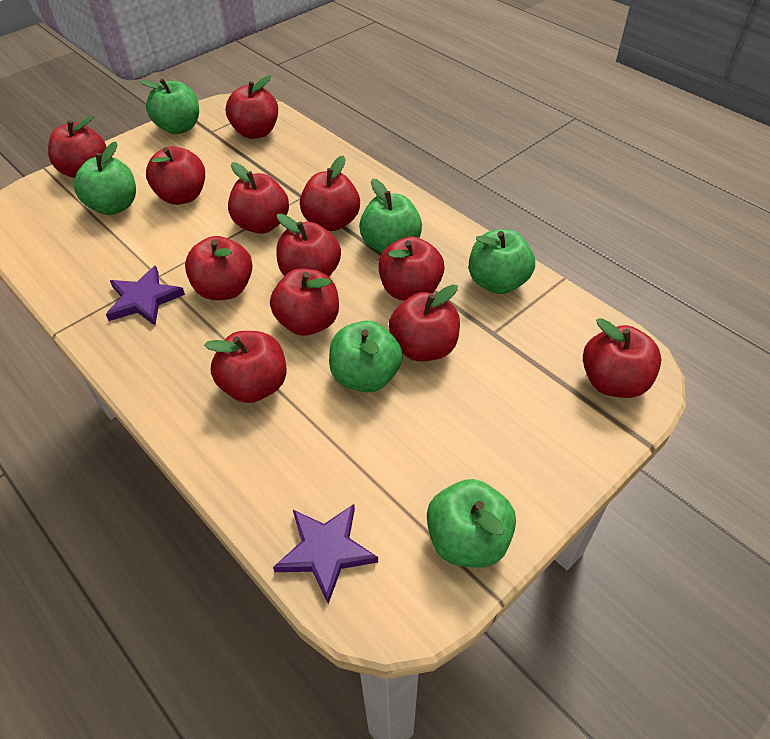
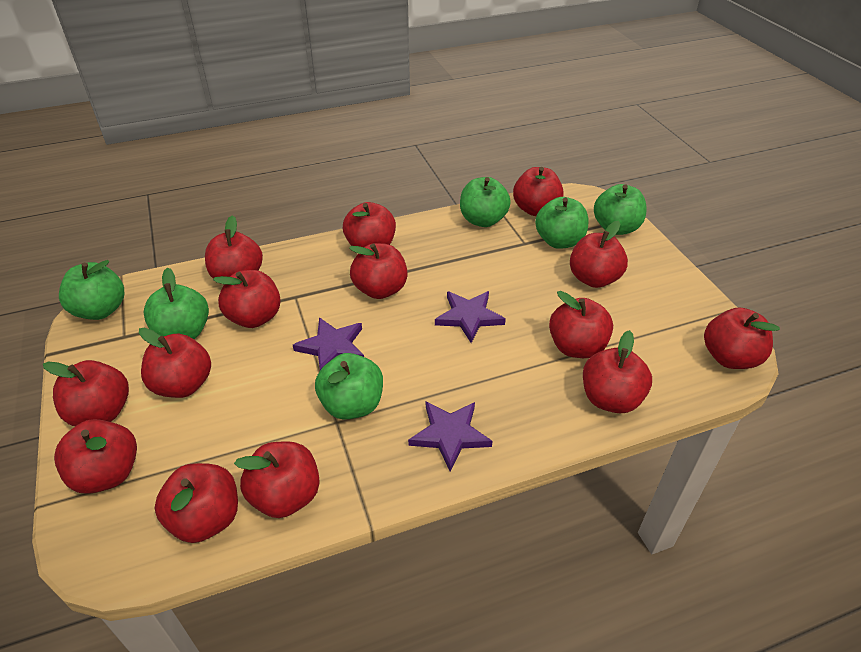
purple star: [106,266,185,325] [273,504,378,604] = 2 -> [293,317,364,370] [408,402,492,472] [435,291,506,343] = 3
red apple: [48,116,107,178] [146,146,205,205] [185,236,252,300] [204,331,287,403] [226,75,278,139] [228,162,289,234] [270,269,339,336] [276,214,341,277] [300,155,360,231] [378,236,445,301] [389,284,460,361] [583,318,661,398] = 12 -> [43,360,129,426] [54,419,137,494] [139,328,211,398] [155,463,238,543] [205,215,263,279] [213,270,281,328] [234,441,320,518] [343,202,396,247] [349,243,408,299] [513,167,564,216] [549,291,613,358] [570,221,628,288] [583,330,652,413] [704,308,780,369] = 14

